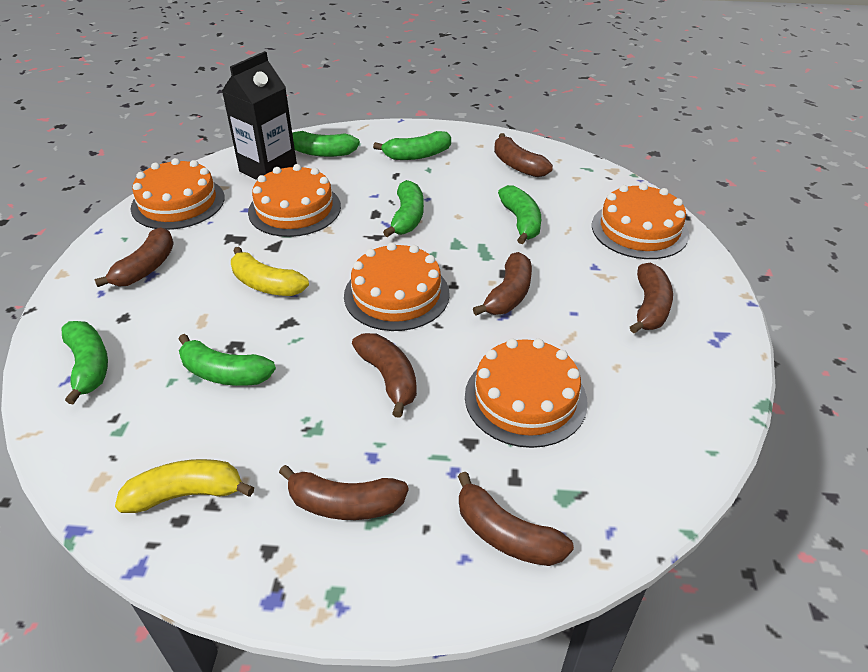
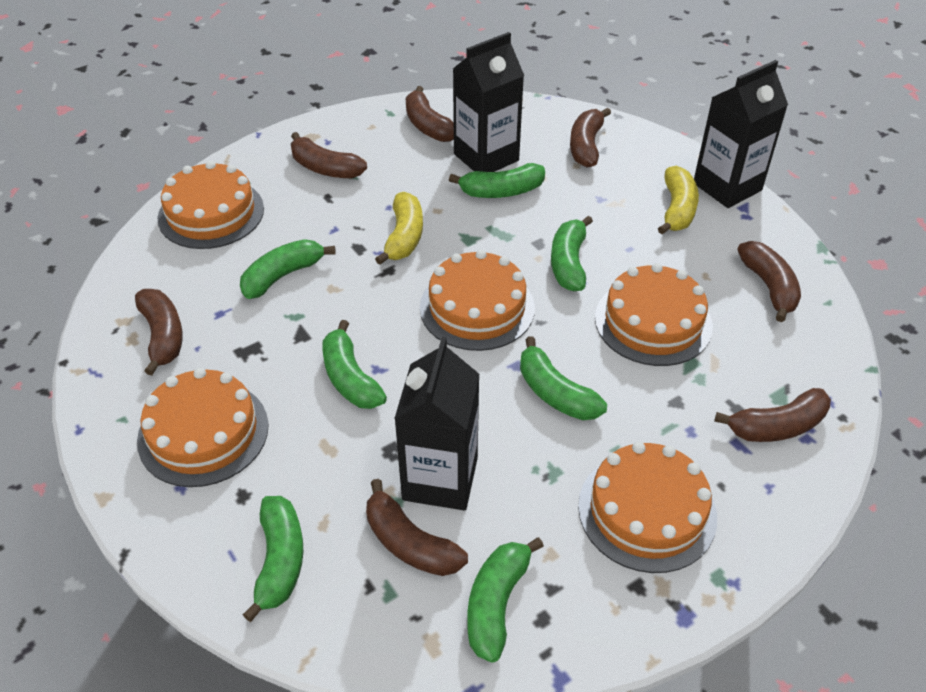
black carton: [222,51,297,180] = 1 -> [394,337,480,510] [453,32,524,172] [694,60,788,208] = 3
green banana: [62,321,108,404] [179,334,276,386] [292,131,360,157] [373,131,451,160] [383,180,424,237] [498,185,541,244] = 6 -> [240,239,336,299] [243,496,303,622] [322,320,387,409] [449,163,545,198] [467,537,544,662] [520,336,607,420] [551,216,593,291] = 7

